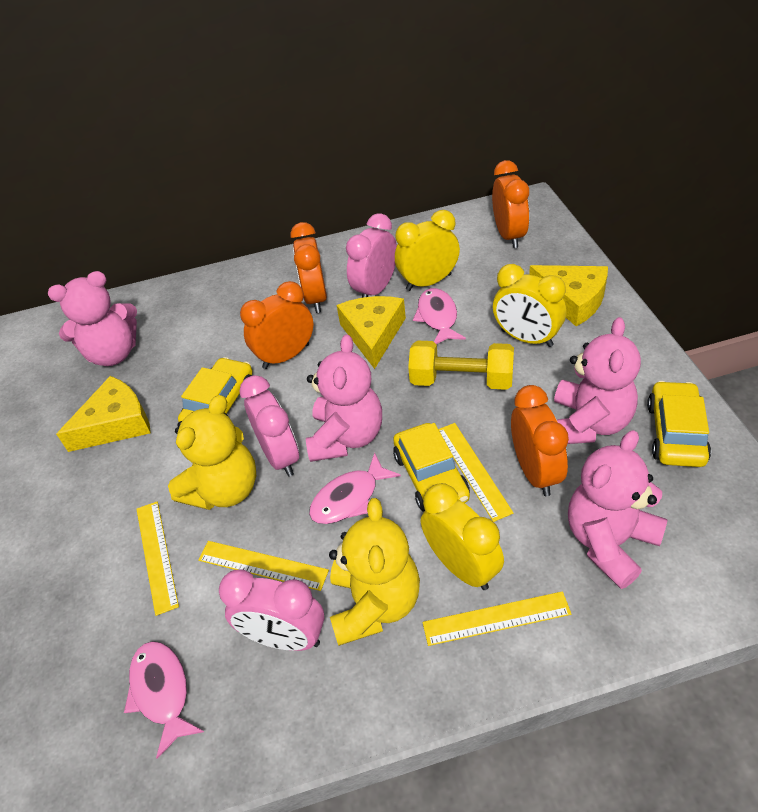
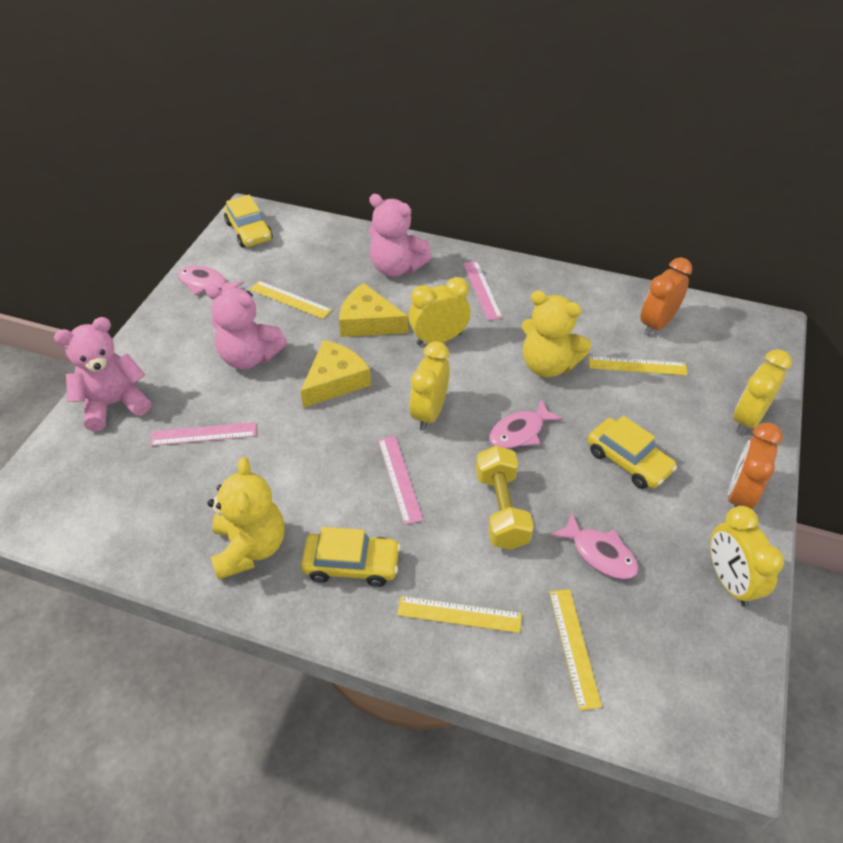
orange clock: [240,281,313,369] [290,222,327,313] [492,160,529,248] [511,385,569,496] = 4 -> [640,257,692,336] [728,422,783,509] = 2
pink clock: [219,569,325,651] [239,375,299,477] [346,213,397,298] = 3 -> none = 0
pink ruler: none = 0 -> [150,422,256,446] [378,436,423,525] [463,261,503,320] = 3
pink teddy bear: [48,271,137,366] [306,334,382,462] [554,317,641,444] [568,430,668,589] = 4 -> [54,317,151,431] [205,285,287,370] [369,194,431,277] = 3
yellow cheese: [56,376,151,452] [337,296,406,369] [529,265,608,326] = 3 -> [301,340,371,408] [339,283,408,337] = 2
yellow clock: [395,210,460,291] [421,483,504,590] [493,264,566,347] = 3 -> [409,277,471,346] [410,341,450,431] [710,506,784,607] [733,349,792,434] = 4

